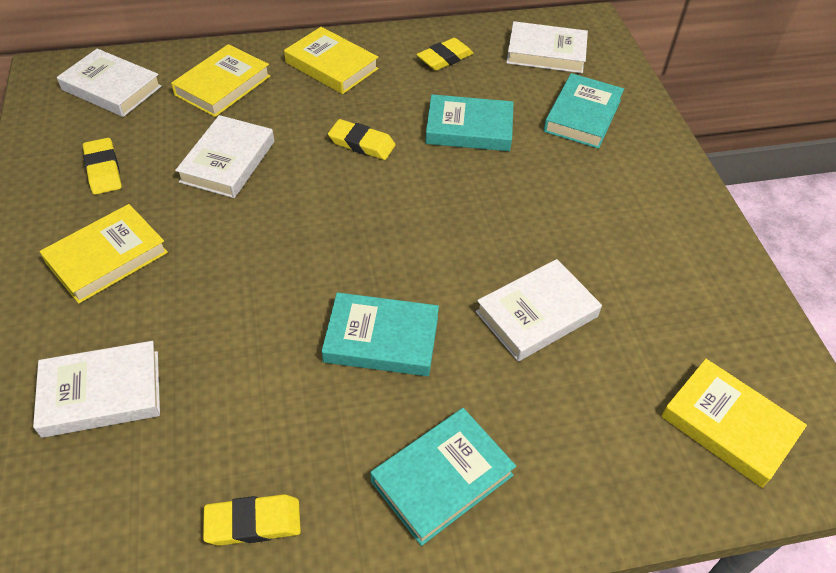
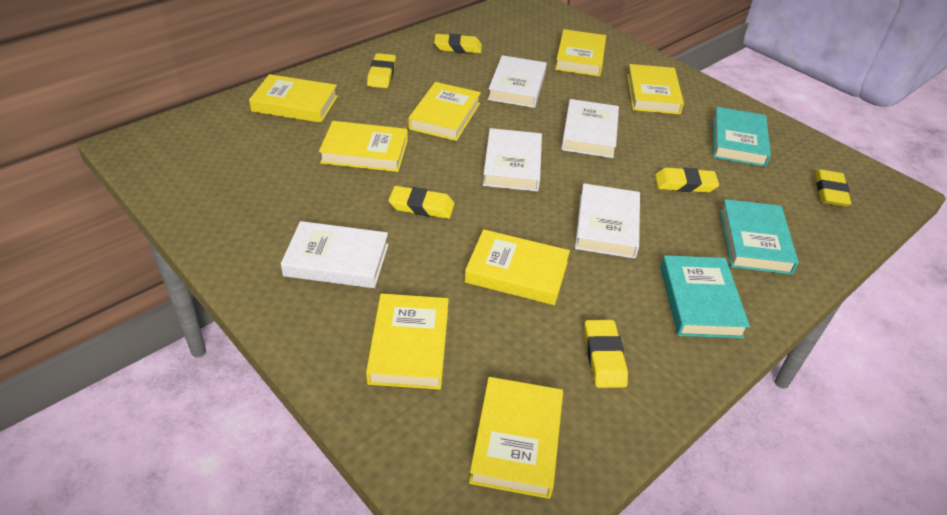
turquoise book: [322,292,439,376] [370,408,516,546] [426,94,514,151] [544,73,624,149] = 4 -> [660,255,750,338] [713,107,771,167] [720,199,799,274] = 3
yellow book: [39,204,168,304] [171,44,270,117] [284,27,379,94] [661,359,807,488] = 4 -> [249,74,338,123] [319,121,408,172] [366,294,449,390] [408,82,481,141] [464,229,570,305] [469,377,563,499] [555,29,606,76] [627,64,684,114] = 8
yellow eraser: [83,138,122,195] [203,494,301,546] [328,119,396,160] [416,38,473,71] = 4 -> [367,53,396,88] [388,186,454,219] [434,34,482,53] [584,320,628,388] [655,168,719,193] [815,169,851,206] = 6

